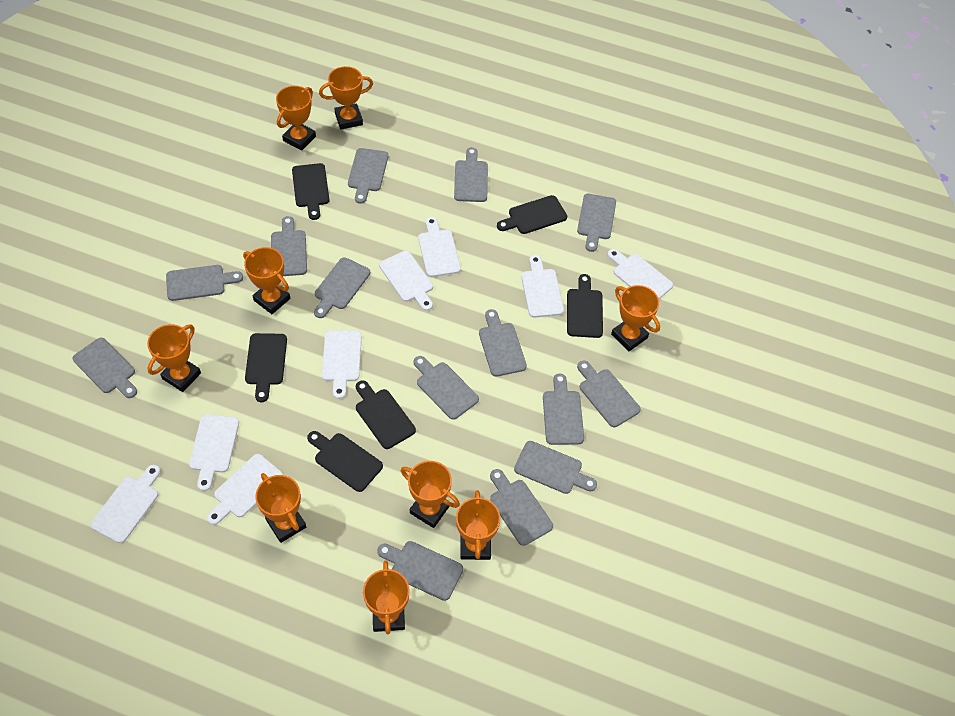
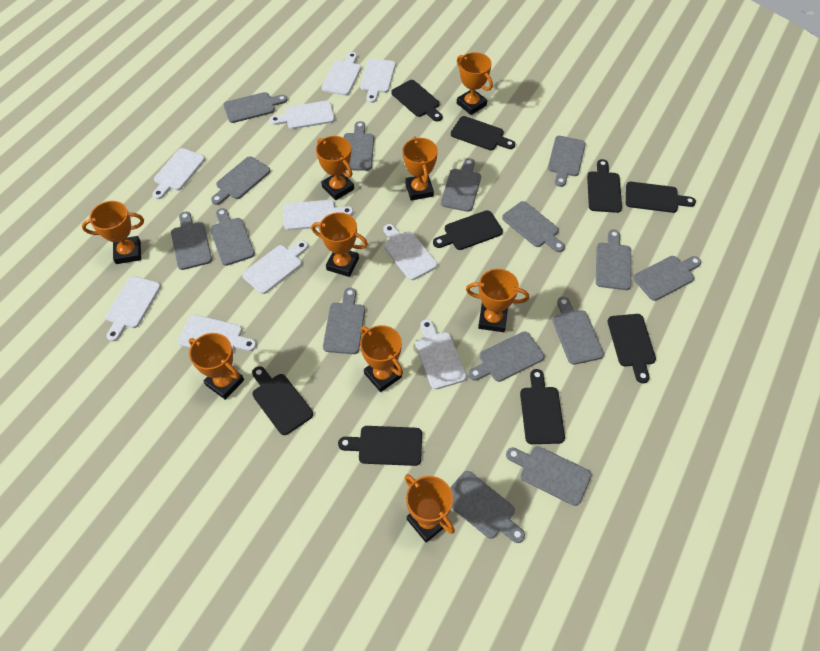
black cutting board: [245,333,287,402] [292,163,329,220] [307,431,383,492] [356,381,416,449] [497,195,567,234] [567,274,603,338] = 6 -> [252,366,313,435] [338,426,422,466] [391,80,443,121] [433,210,503,250] [451,116,515,150] [520,369,565,444] [587,159,622,213] [608,314,656,383] [626,182,696,213] = 9
grey cutting board: [73,338,137,398] [166,265,243,301] [271,216,307,276] [314,257,370,318] [348,148,388,204] [377,541,463,601] [413,356,479,420] [454,147,488,202] [479,309,527,377] [490,469,553,546] [514,441,597,494] [543,373,584,445] [577,194,616,252] [577,361,641,427] = 14 -> [171,211,212,270] [210,208,255,266] [211,156,270,205] [223,92,287,123] [323,288,365,354] [344,121,374,171] [441,158,481,212] [450,471,525,543] [468,331,544,382] [502,201,565,252] [506,446,592,506] [548,136,586,187] [552,297,604,365] [596,230,631,290] [633,256,701,301] = 15
white cutting board: [91,465,161,543] [189,414,239,491] [207,454,283,525] [322,330,362,399] [379,251,433,311] [418,217,461,277] [521,255,564,318] [607,249,673,299] = 8 -> [106,276,161,341] [153,148,205,199] [178,315,256,351] [242,241,308,294] [270,101,335,129] [283,200,353,230] [322,52,361,96] [360,59,396,103] [384,224,437,280] [415,319,467,389] = 10

